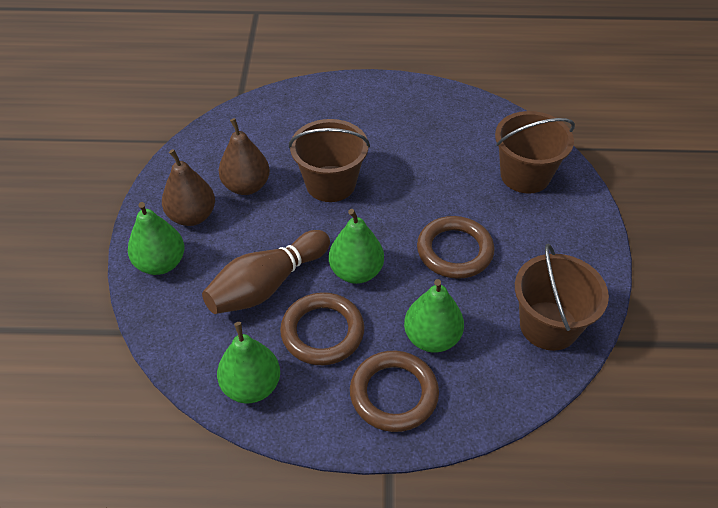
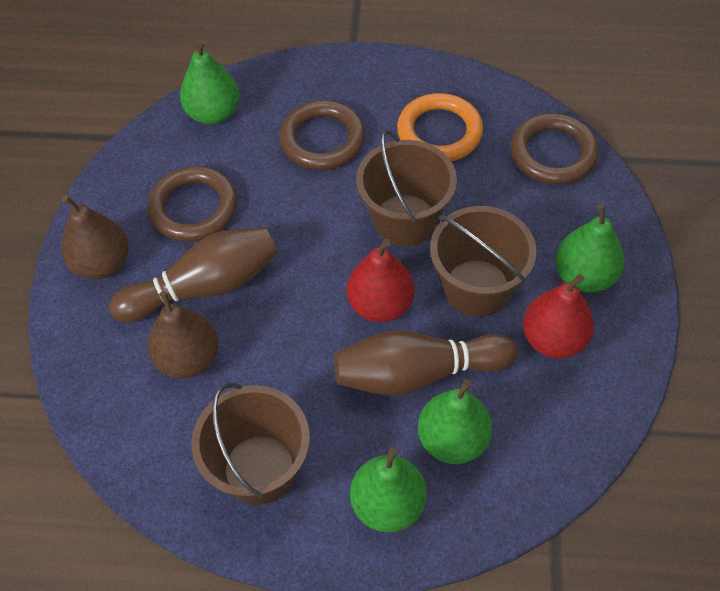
brown bowling pin: [202,230,330,314] = 1 -> [109,227,278,322] [334,331,518,395] = 2
orange ring: none = 0 -> [397,93,483,161] = 1
red pear: none = 0 -> [347,239,415,322] [523,274,594,358] = 2

